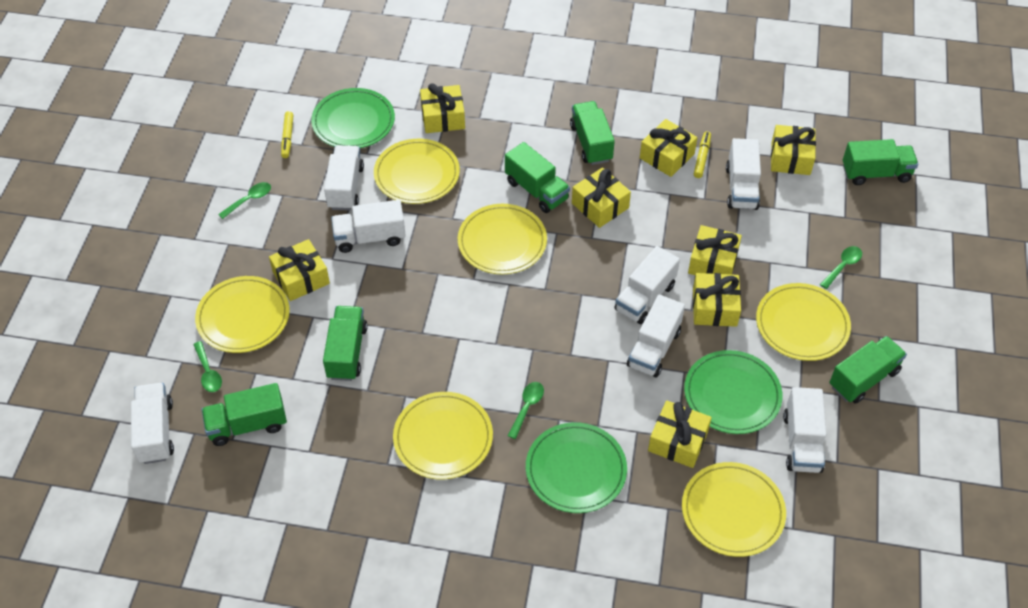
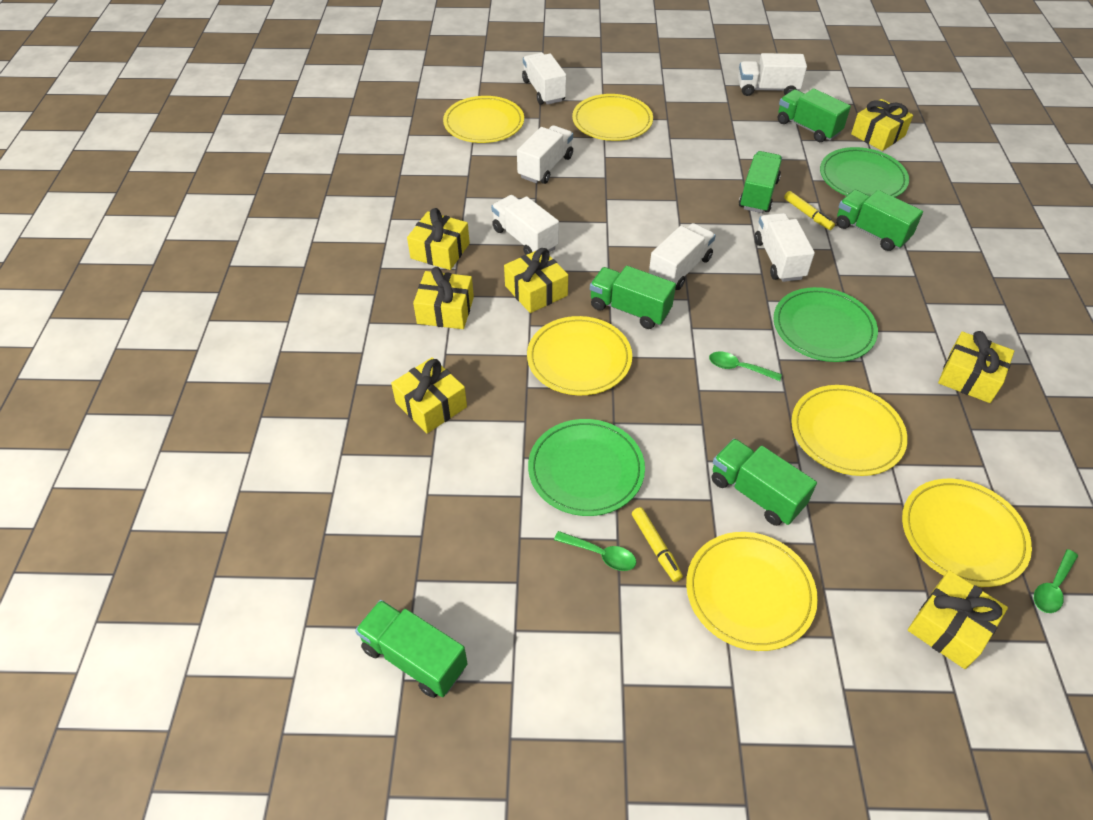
green spoon: [193,341,222,392] [218,182,271,219] [508,382,544,439] [820,246,862,289] = 4 -> [554,531,636,571] [709,352,782,381] [1034,549,1078,613] = 3
white truck: [131,383,174,464] [324,145,364,211] [331,200,406,253] [614,246,680,324] [627,295,685,378] [726,138,761,210] [783,387,826,473] = 7 -> [491,195,559,255] [517,125,573,184] [522,53,566,105] [649,223,716,290] [738,53,807,96] [754,213,815,282] = 6
yellow gift: [269,239,330,301] [420,83,465,133] [572,168,631,228] [640,119,697,177] [648,400,712,468] [688,225,742,275] [693,273,741,327] [771,125,816,175] = 8 -> [391,357,467,433] [407,208,470,270] [413,267,474,329] [504,248,568,313] [851,99,913,151] [908,570,1008,669] [938,331,1014,403] = 7

